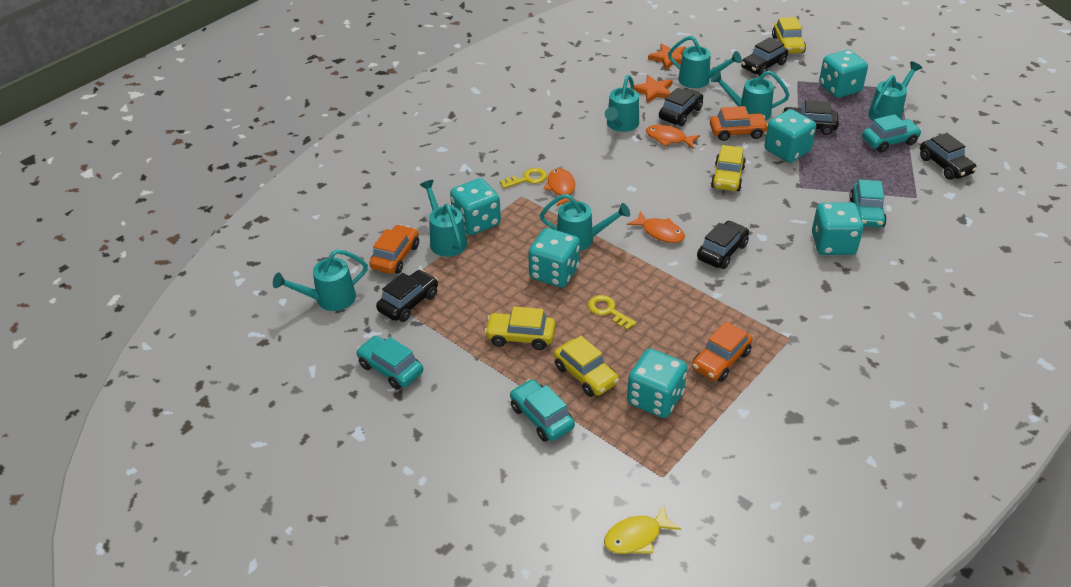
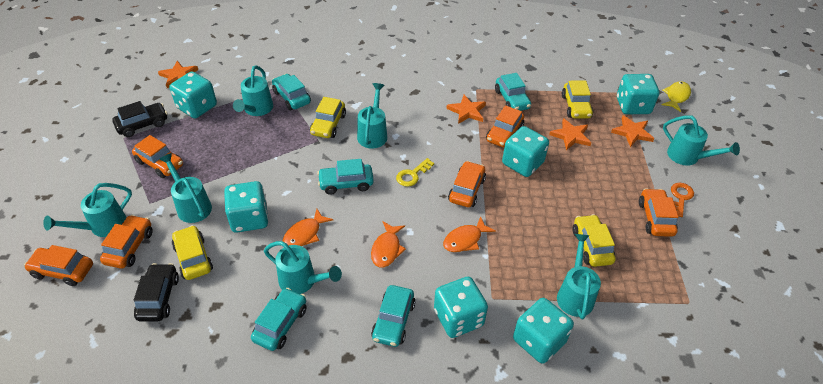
black car: [376,270,438,322] [659,88,703,126] [697,221,749,269] [741,37,788,76] [782,100,839,135] [920,133,977,180] = 6 -> [112,101,168,137] [134,263,179,321] = 2
orange car: [370,224,419,274] [692,322,752,382] [710,106,768,141] = 3 -> [24,245,93,286] [100,215,153,269] [132,135,183,178] [448,161,486,207] [486,105,524,148] [639,188,678,237] = 6
orange key: none = 0 -> [671,183,694,217] = 1
orange star: [634,75,673,103] [648,44,686,70] = 2 -> [158,61,198,88] [446,95,486,124] [549,118,591,150] [611,115,654,147] = 4
turquoise car: [356,336,423,390] [510,379,575,442] [849,180,887,228] [862,114,922,153] = 4 -> [251,288,307,351] [272,74,311,110] [317,159,374,195] [371,285,415,347] [495,73,531,111] = 5
yellow key: [500,168,547,189] [588,295,637,330] = 2 -> [396,158,434,187] = 1

